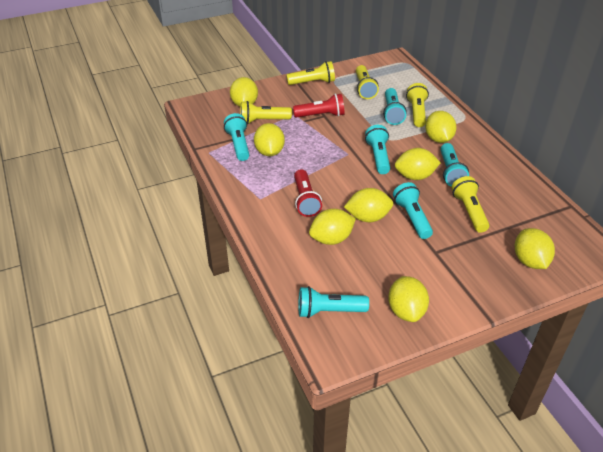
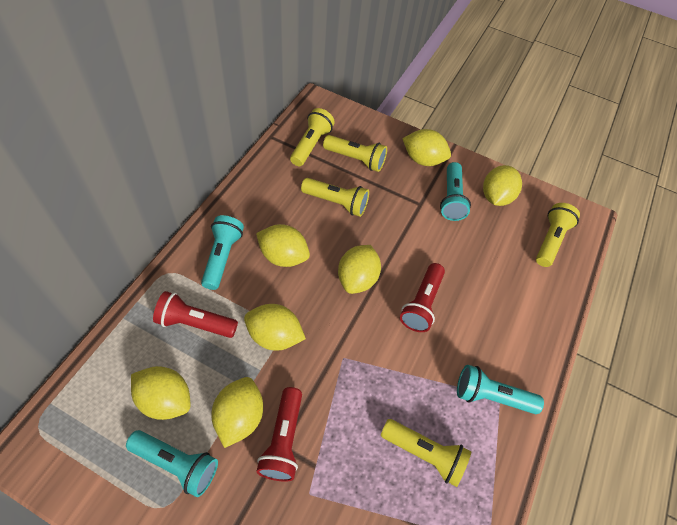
red flashlight: [293,94,345,118] [294,169,322,217] = 2 -> [153,291,238,338] [256,387,302,482] [400,263,445,332] = 3
turquoise flashlight: [224,113,249,161] [298,286,369,318] [365,125,390,174] [383,88,407,125] [393,182,433,239] [440,143,469,187] = 6 -> [126,430,218,497] [201,215,244,290] [440,162,471,221] [457,365,544,414] = 4
yellow lemon: [230,77,258,107] [254,123,285,156] [309,209,356,245] [344,188,393,222] [388,276,429,322] [395,148,441,180] [425,111,456,143] [515,228,555,269] = 8 -> [131,366,190,420] [212,377,263,448] [244,304,306,351] [256,224,310,267] [338,245,381,294] [402,129,451,166] [483,165,522,206] = 7

